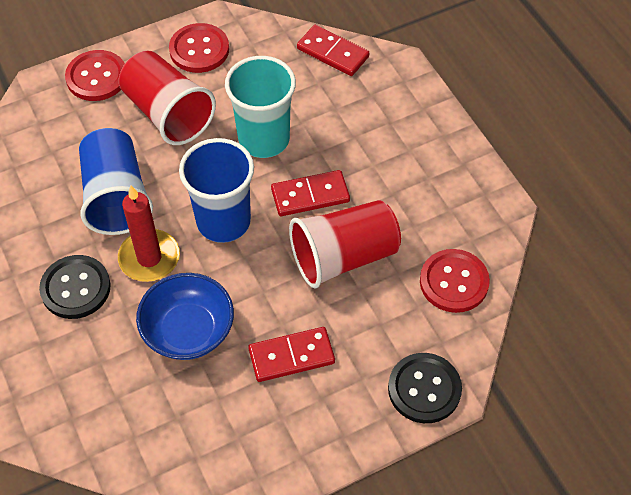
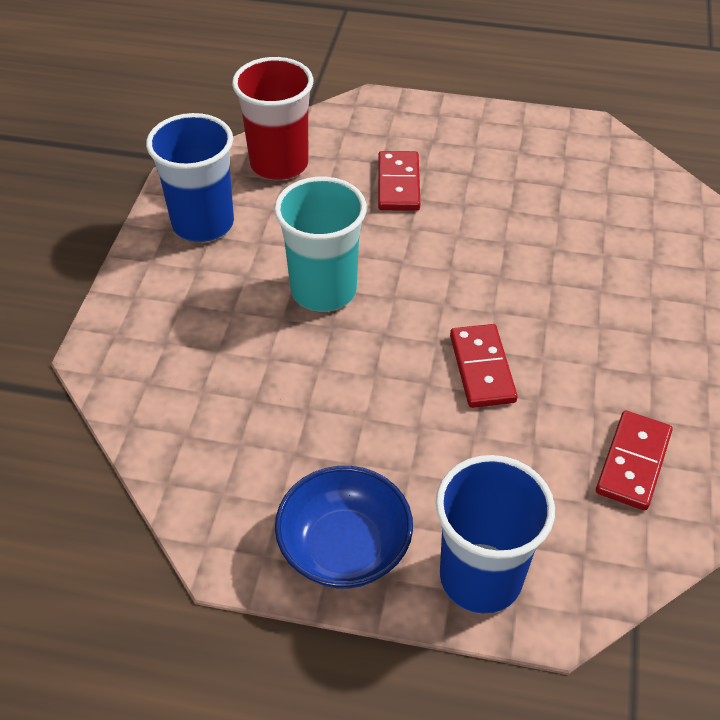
black button: [39,255,111,319] [388,353,462,423] = 2 -> none = 0
red button: [65,50,125,101] [169,23,229,73] [420,249,490,313] = 3 -> none = 0
red candle: [118,185,180,282] = 1 -> none = 0
red cup: [119,50,216,145] [289,200,401,288] = 2 -> [232,57,313,180] = 1

